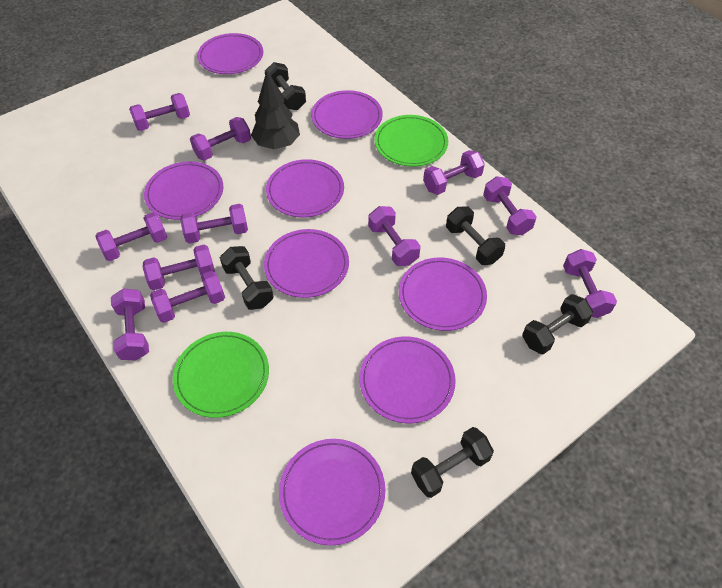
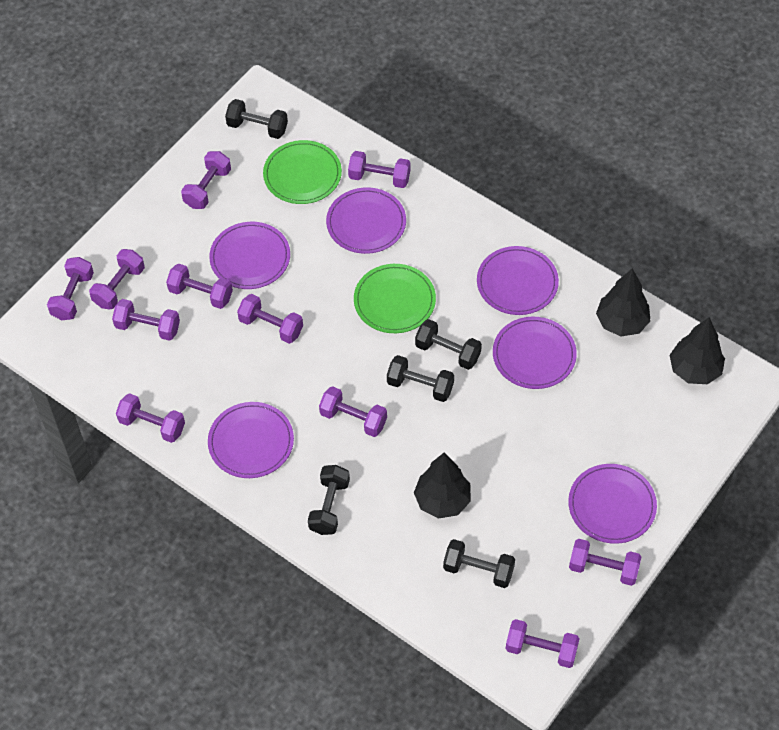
black tree: [251,71,300,149] = 1 -> [414,452,471,519] [596,268,650,337] [670,317,725,384] = 3
purple plate: [144,161,223,220] [197,33,264,74] [264,229,349,298] [266,159,344,218] [279,439,385,545] [311,90,383,139] [359,336,456,423] [399,257,487,331] = 8 -> [208,402,294,478] [209,222,290,289] [326,187,406,254] [477,246,559,315] [493,317,577,389] [568,464,657,544] = 6

